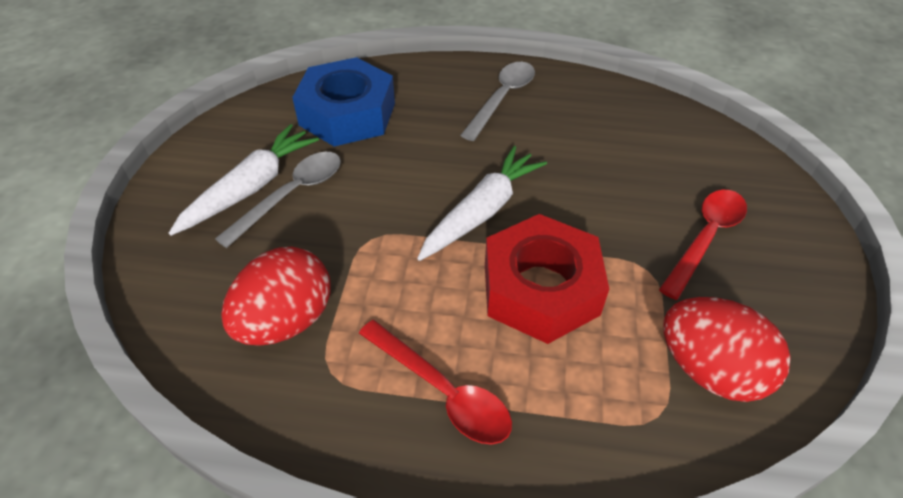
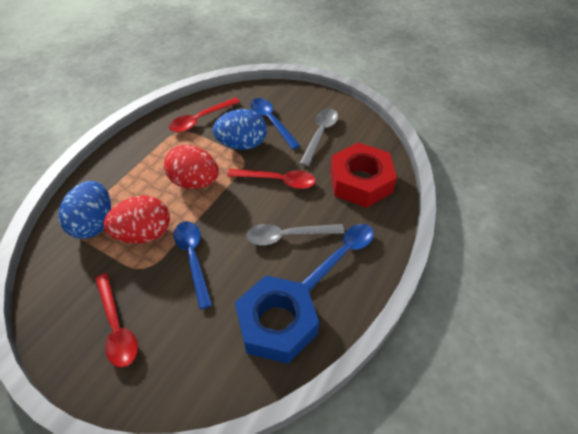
blue egg: none = 0 -> [58,181,111,239] [212,109,267,150] = 2
blue spoon: none = 0 -> [174,221,212,309] [250,98,300,149] [302,224,374,291] = 3
red spoon: [359,320,512,444] [659,190,747,300] = 2 -> [95,273,138,367] [169,97,240,132] [227,169,316,189] = 3
white carrot: [169,124,319,236] [417,146,547,261] = 2 -> none = 0

